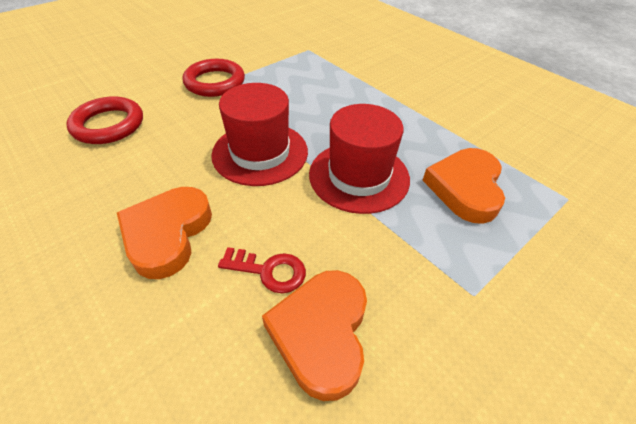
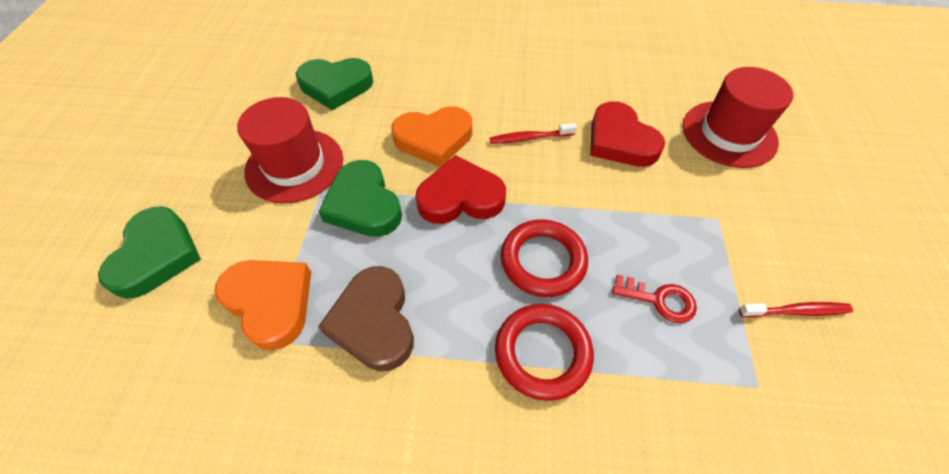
brown heart: none = 0 -> [318,266,414,371] = 1
green heart: none = 0 -> [98,206,201,299] [296,58,373,110] [318,160,402,237] = 3
orange heart: [117,187,212,279] [262,270,367,401] [422,148,505,224] = 3 -> [214,260,311,351] [391,106,472,167] = 2
red heart: none = 0 -> [415,155,506,224] [590,101,665,167] = 2
red toothbrush: none = 0 -> [490,123,577,144] [739,302,853,318] = 2

